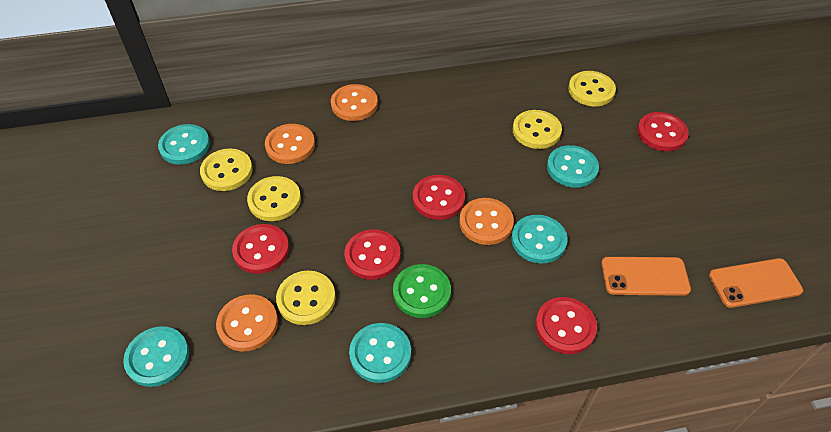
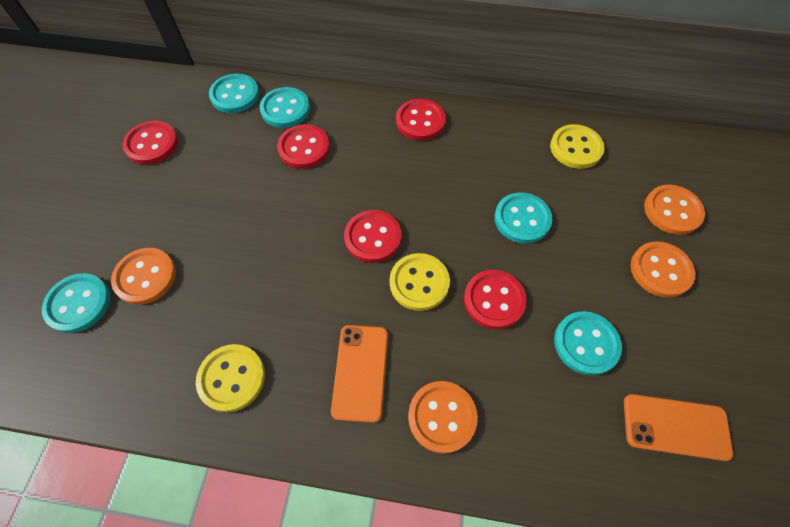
green button: [393,264,451,318] = 1 -> none = 0
yellow button: [200,148,253,191] [247,176,301,221] [276,271,336,325] [513,110,562,149] [568,71,616,106] = 5 -> [196,344,265,412] [389,253,450,311] [550,124,605,169] = 3

